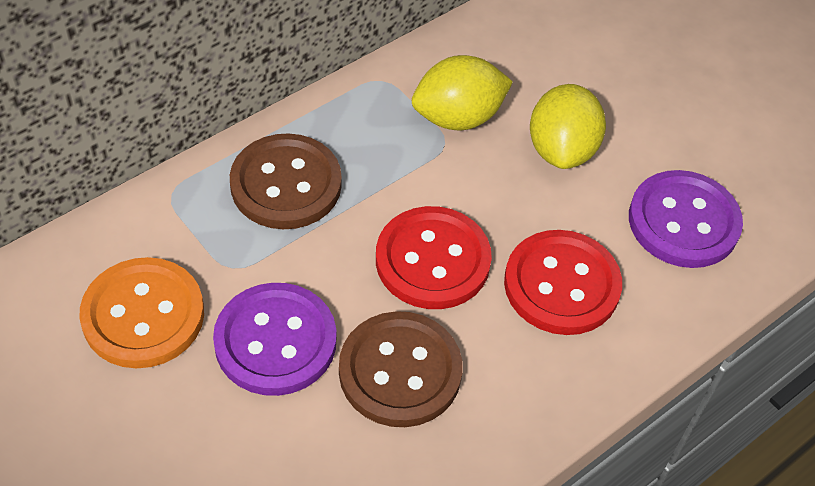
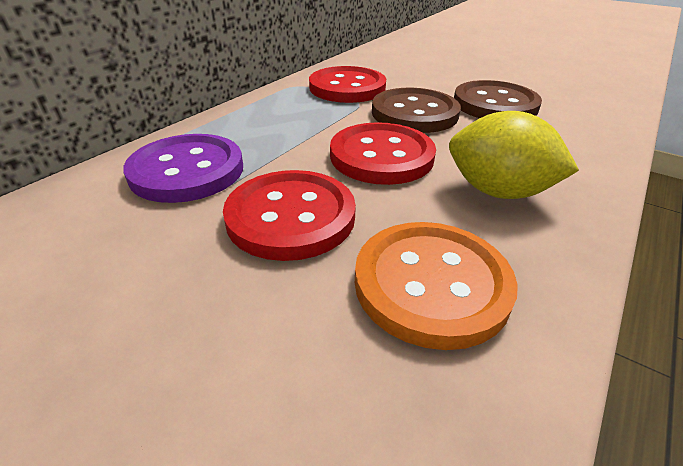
purple button: [213,283,336,396] [629,170,743,268] = 2 -> [123,134,243,203] = 1
red button: [376,206,492,309] [504,230,622,335] = 2 -> [223,170,356,261] [309,66,386,103] [330,122,436,185] = 3
yellow lemon: [412,55,513,130] [530,84,606,169] = 2 -> [449,111,579,199] = 1

